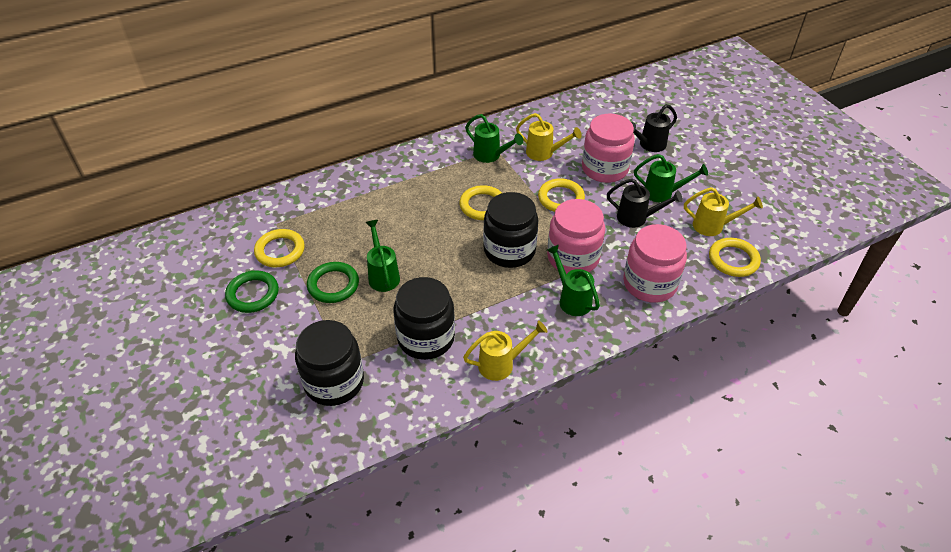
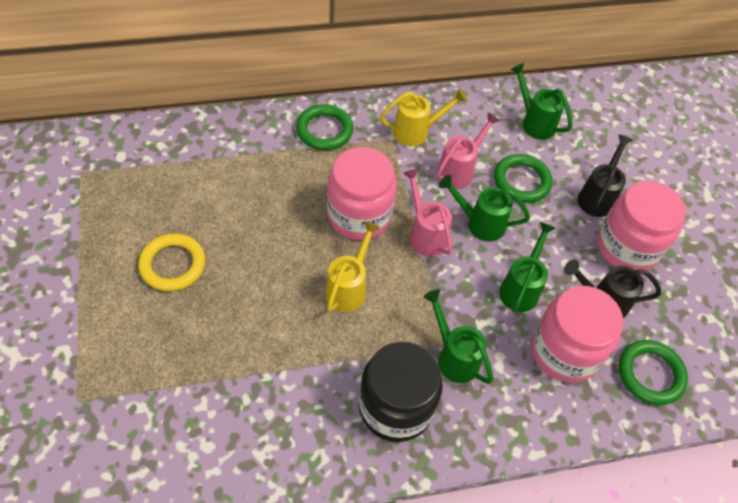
black jar: [295,320,364,406] [393,277,455,360] [483,192,538,268] = 3 -> [359,341,442,442] = 1
green ring: [225,270,279,313] [307,262,359,303] = 2 -> [296,104,353,150] [494,154,552,203] [618,340,688,405] = 3
pink watering can: none = 0 -> [403,168,453,257] [436,112,500,189] = 2
yellow ring: [254,229,305,267] [459,185,502,220] [538,178,585,212] [709,238,761,277] = 4 -> [138,233,205,291] = 1
yellow watering can: [463,321,548,381] [516,113,581,161] [684,187,763,236] = 3 -> [325,221,380,312] [380,88,467,146] = 2

